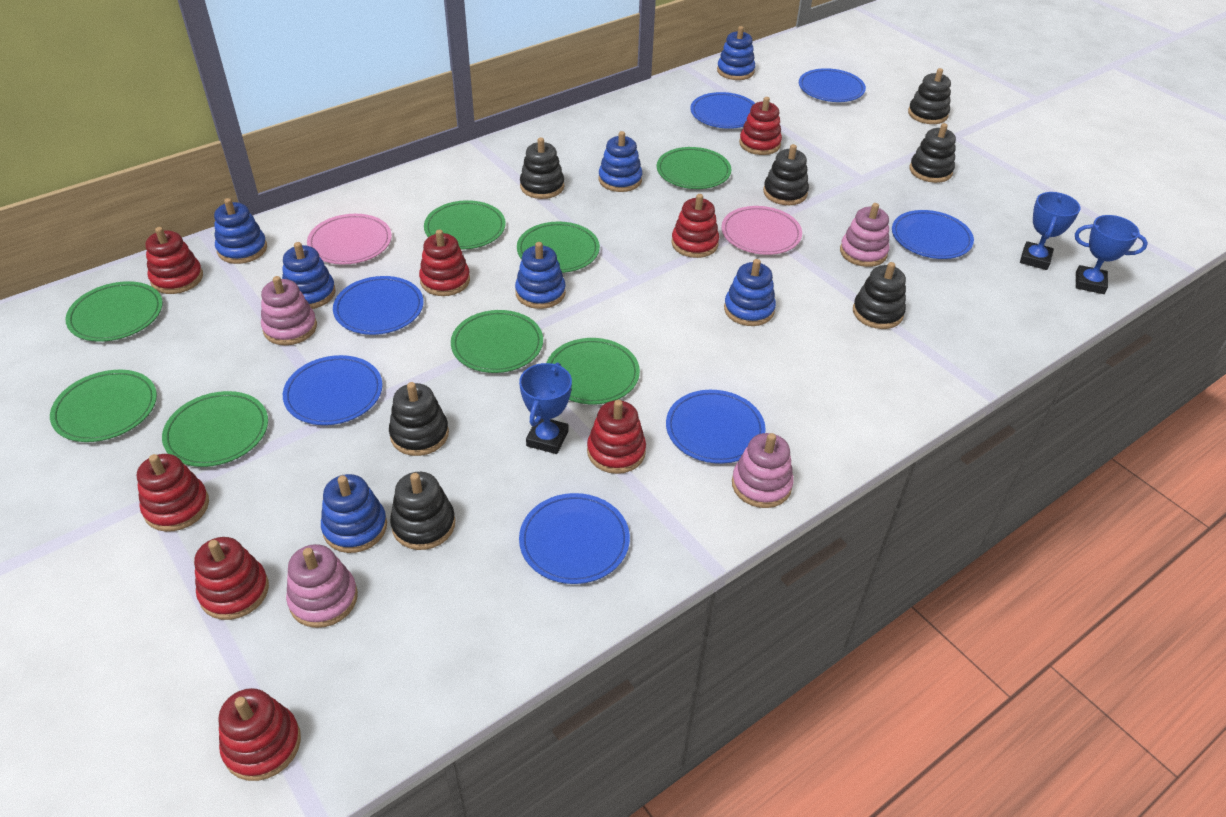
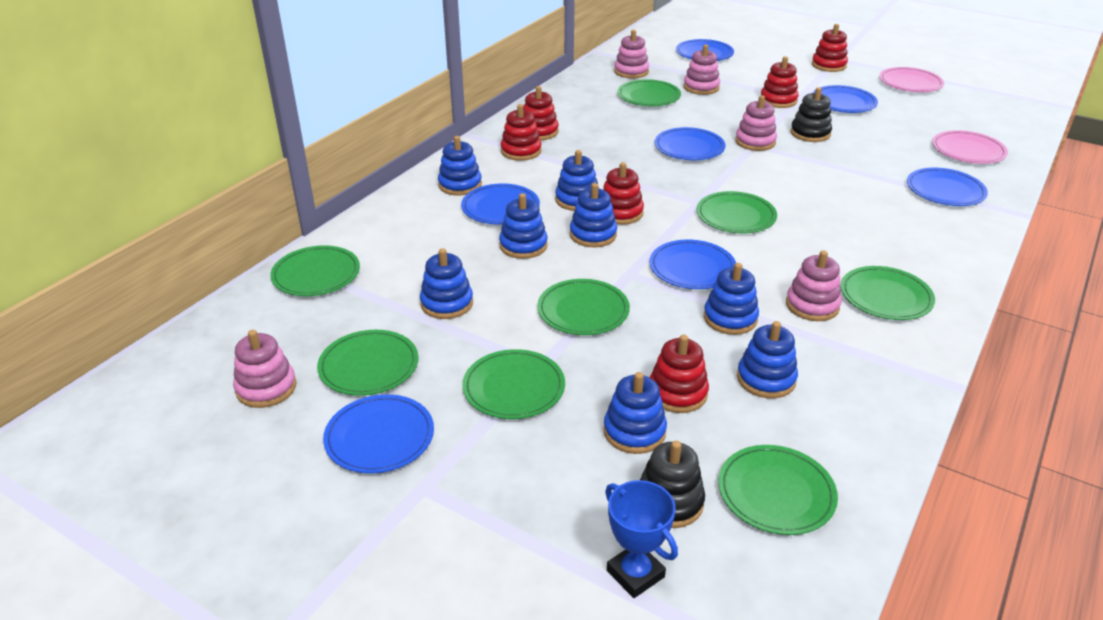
black stacking toy: [389,382,449,456] [390,472,455,550] [520,137,564,199] [763,144,809,205] [853,262,906,329] [908,68,951,124] [910,123,956,183] = 7 -> [640,441,705,528] [791,87,832,142] = 2
blue stacking toy: [214,198,267,264] [282,242,336,309] [321,474,387,553] [515,242,566,309] [599,131,643,192] [717,26,755,80] [724,259,776,326] = 7 -> [420,248,473,319] [438,136,482,196] [499,193,548,259] [555,150,599,211] [570,183,617,247] [603,372,667,454] [704,263,759,335] [737,321,798,398] = 8
blue trophy: [519,363,572,454] [1020,192,1080,270] [1075,215,1148,294] = 3 -> [605,480,678,598] = 1
pink stacking toy: [261,276,317,345] [286,544,358,628] [732,433,794,508] [840,203,890,267] = 4 -> [233,330,296,408] [614,30,649,79] [684,44,720,95] [735,95,777,151] [786,250,842,321] = 5
red stacking toy: [137,454,209,532] [145,227,203,294] [194,537,269,620] [218,688,301,781] [419,230,470,296] [587,400,646,474] [672,194,719,258] [739,97,782,155] = 8 -> [501,104,542,161] [523,86,559,140] [603,162,644,225] [650,335,709,413] [761,56,799,108] [812,24,848,72] = 6

